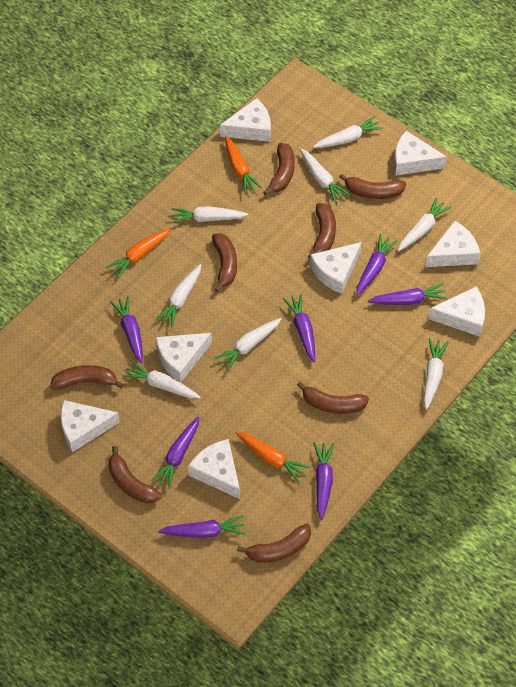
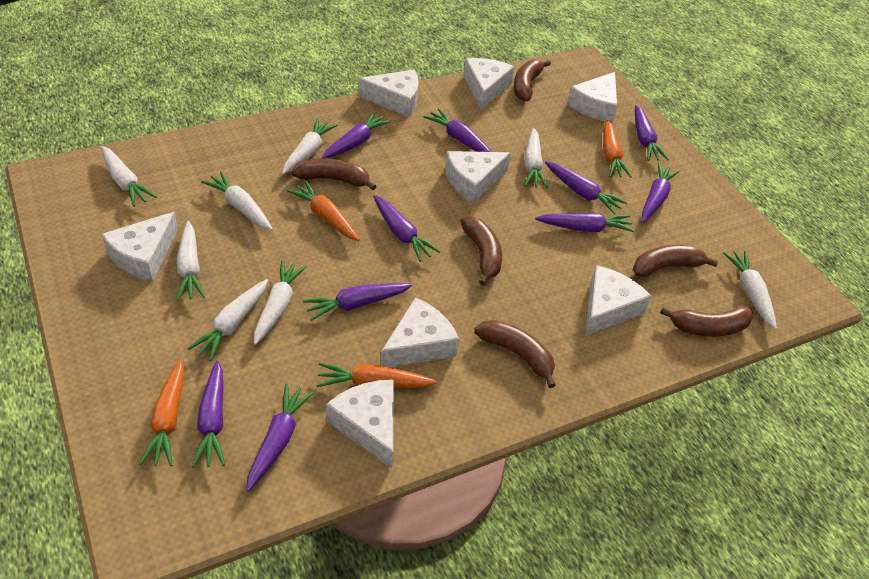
brown banana: [50,365,124,390] [108,446,162,503] [212,233,237,292] [237,524,311,563] [263,143,295,195] [297,382,369,414] [308,203,336,259] [339,174,406,199] = 8 -> [291,158,377,190] [460,216,502,286] [474,320,556,388] [514,59,551,102] [633,245,718,277] [660,306,754,336] = 6
orange carrot: [106,228,170,279] [225,136,262,194] [235,431,310,483] = 3 -> [139,359,184,466] [287,180,360,241] [316,363,437,388] [603,120,632,178] = 4
purple carrot: [110,296,143,364] [151,416,199,489] [158,515,246,538] [283,294,315,362] [313,442,334,520] [356,234,398,296] [368,283,448,305] = 7 -> [192,361,225,468] [246,384,314,492] [303,283,412,321] [322,112,391,158] [373,195,441,262] [423,108,492,152] [535,213,635,232] [545,161,628,215] [635,105,669,161] [642,163,680,222] = 10

